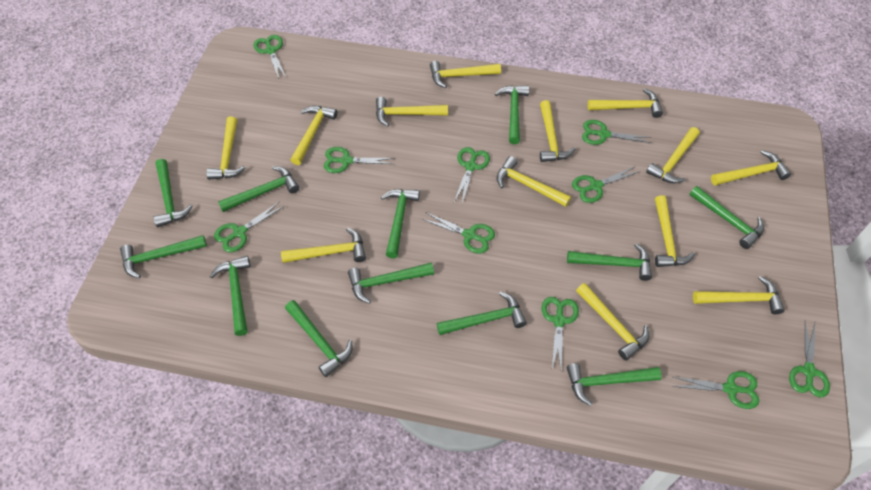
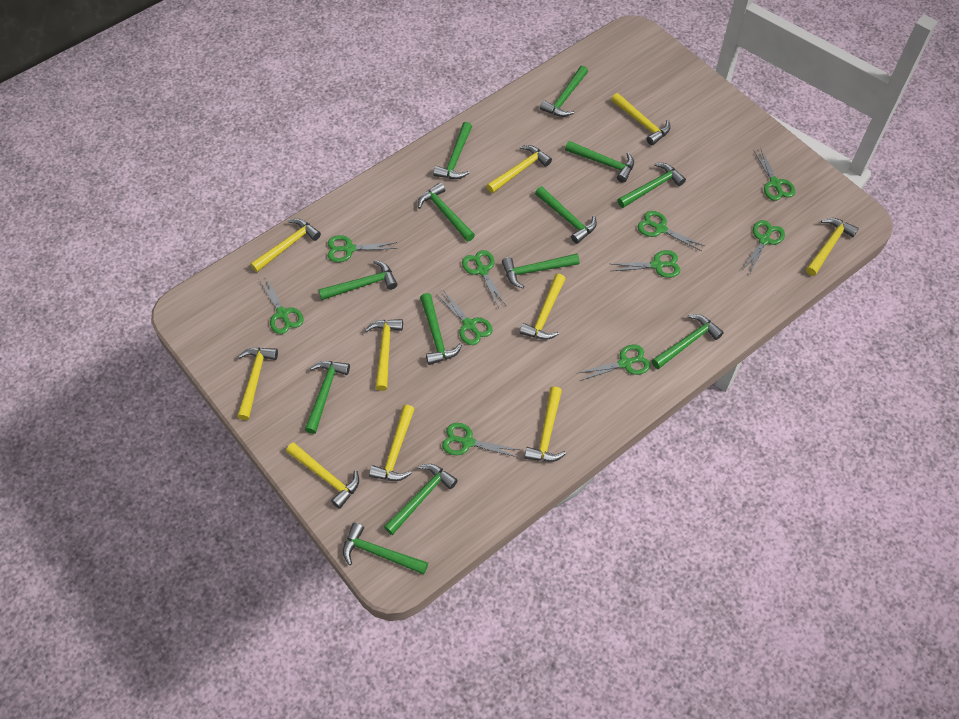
green hammer: [120,235,207,278] [154,159,193,227] [210,256,250,336] [218,166,299,212] [285,300,352,377] [348,262,434,304] [381,189,420,258] [437,292,527,335] [495,85,529,144] [567,243,652,281] [567,363,662,406] [689,186,764,249] = 12 -> [305,361,350,434] [318,260,397,300] [343,522,428,574] [384,464,458,535] [418,182,475,242] [420,293,462,365] [433,122,472,179] [502,253,580,288] [535,186,597,244] [540,66,588,117] [565,141,634,183] [617,163,686,208] [652,314,724,369] = 13
yellow hammer: [206,116,245,180] [281,228,366,263] [290,106,337,165] [376,97,448,127] [430,61,501,88] [496,156,571,207] [540,100,575,162] [576,283,649,360] [588,89,663,118] [646,127,700,184] [655,195,695,267] [693,276,785,314] [711,150,791,186] = 13 -> [237,348,278,420] [250,219,321,272] [286,442,359,509] [365,319,403,391] [369,405,415,481] [486,145,552,193] [520,274,565,340] [524,386,566,462] [611,93,670,145] [806,218,859,276] = 10

